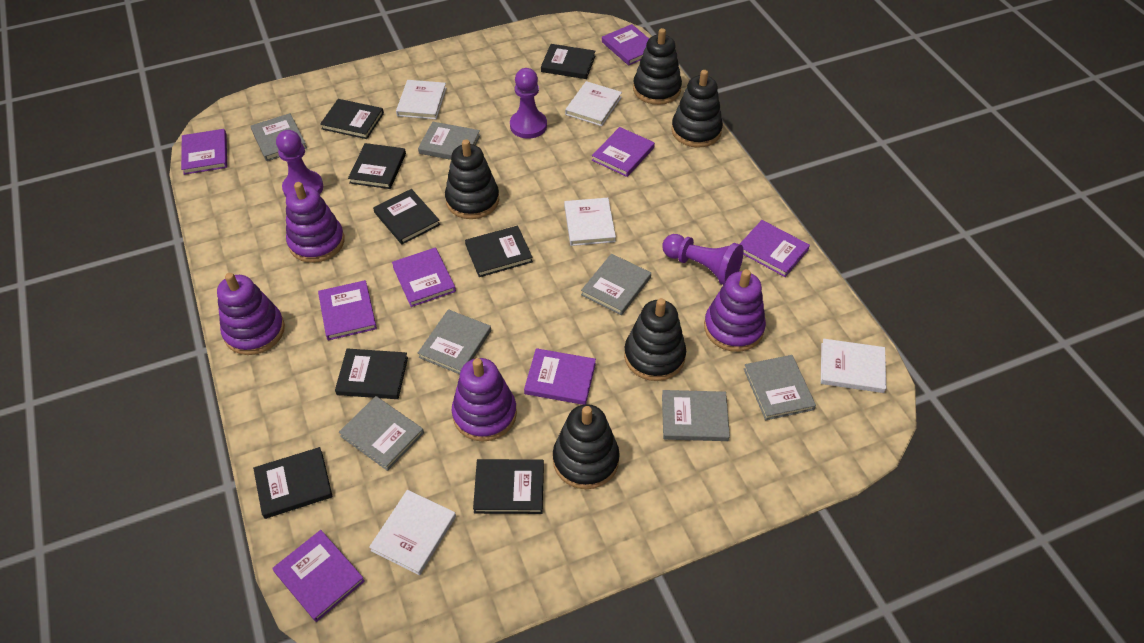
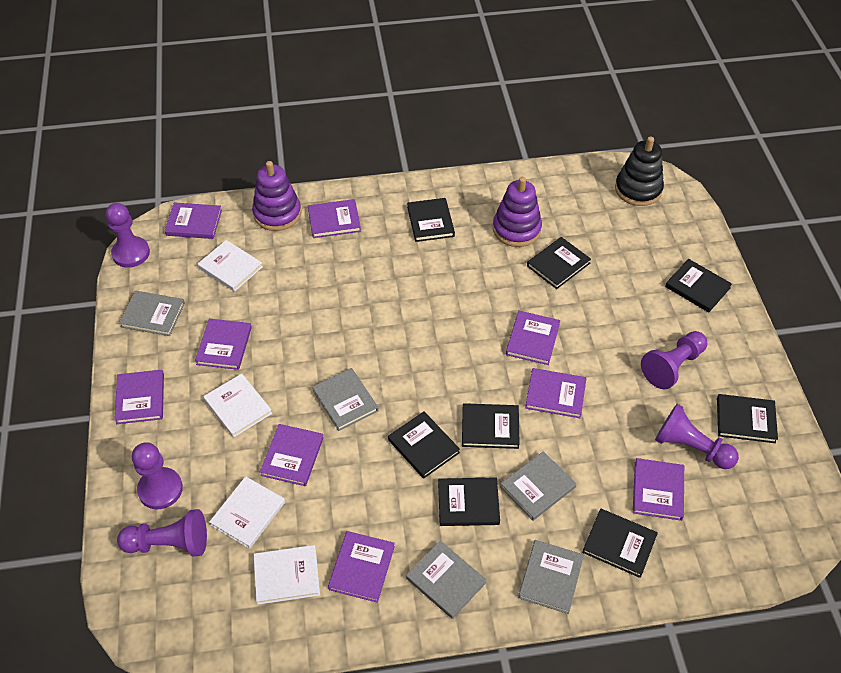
black stacking toy: [445,139,499,219] [553,404,620,489] [624,298,686,381] [633,28,682,105] [671,70,723,148] = 5 -> [615,136,664,206] = 1
grey book: [250,113,307,161] [339,396,424,471] [418,122,480,160] [418,309,491,374] [581,254,651,315] [662,390,730,441] [744,355,816,420] = 7 -> [119,291,185,336] [312,368,379,431] [406,541,487,619] [500,451,576,521] [518,540,584,614] = 5
purple book: [181,129,227,175] [272,530,365,622] [318,280,377,340] [392,247,456,307] [524,348,596,405] [592,127,655,177] [602,24,649,66] [740,220,810,277] = 8 -> [114,370,164,424] [165,202,222,239] [195,319,252,370] [260,424,324,486] [308,199,361,238] [328,531,395,603] [506,311,560,365] [525,368,586,418] [633,458,684,521] = 9
purple pawn: [276,130,323,196] [510,68,547,139] [662,234,744,285] = 3 -> [106,203,150,268] [117,509,207,557] [132,442,183,509] [641,331,707,389] [655,404,739,469] = 5
purple stacking toy: [217,273,285,355] [286,182,345,263] [452,358,517,442] [704,269,766,352] = 4 -> [252,161,301,231] [493,177,542,247] = 2
white book: [369,490,456,575] [396,80,446,119] [564,198,616,246] [565,81,622,126] [821,339,886,393] = 5 -> [198,240,263,292] [203,374,272,438] [209,476,285,549] [253,545,320,605] = 4

